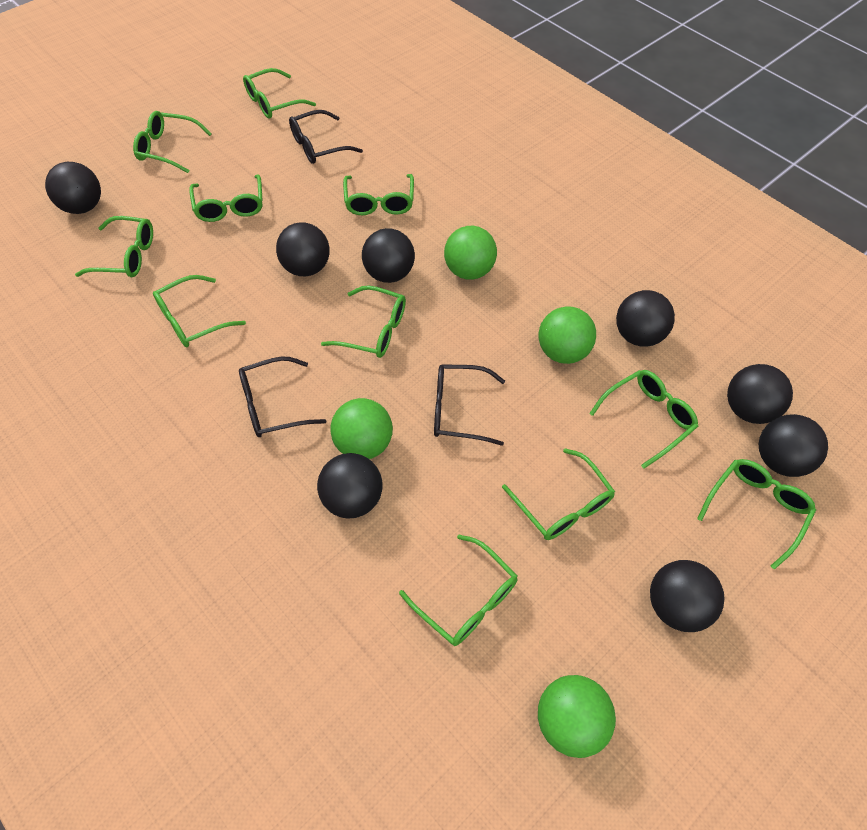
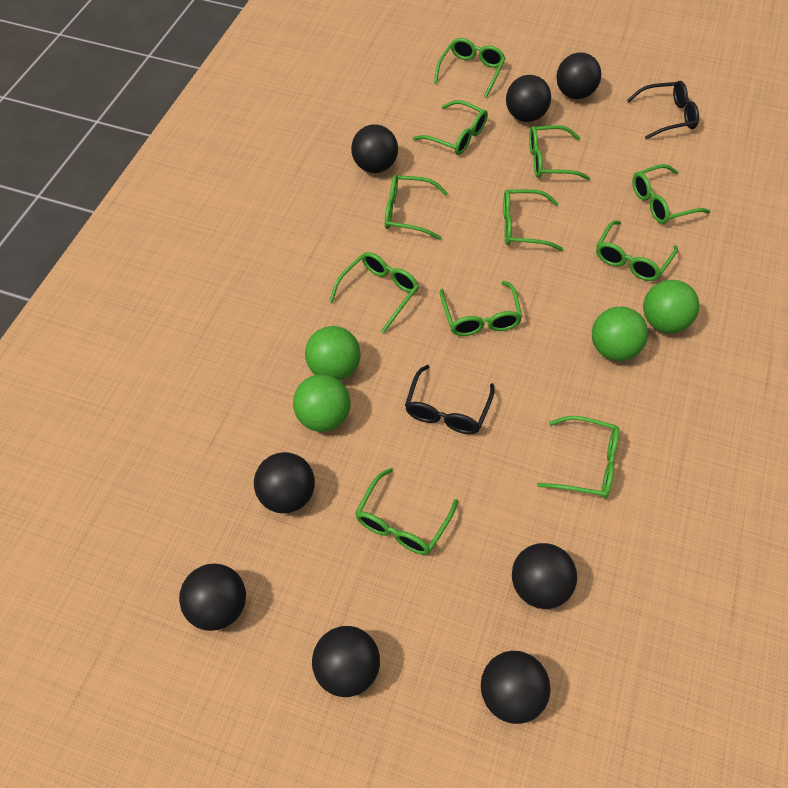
black glasses: [239,357,327,437] [289,110,363,164] [434,364,505,446] = 3 -> [405,365,495,434] [627,81,699,139] = 2

